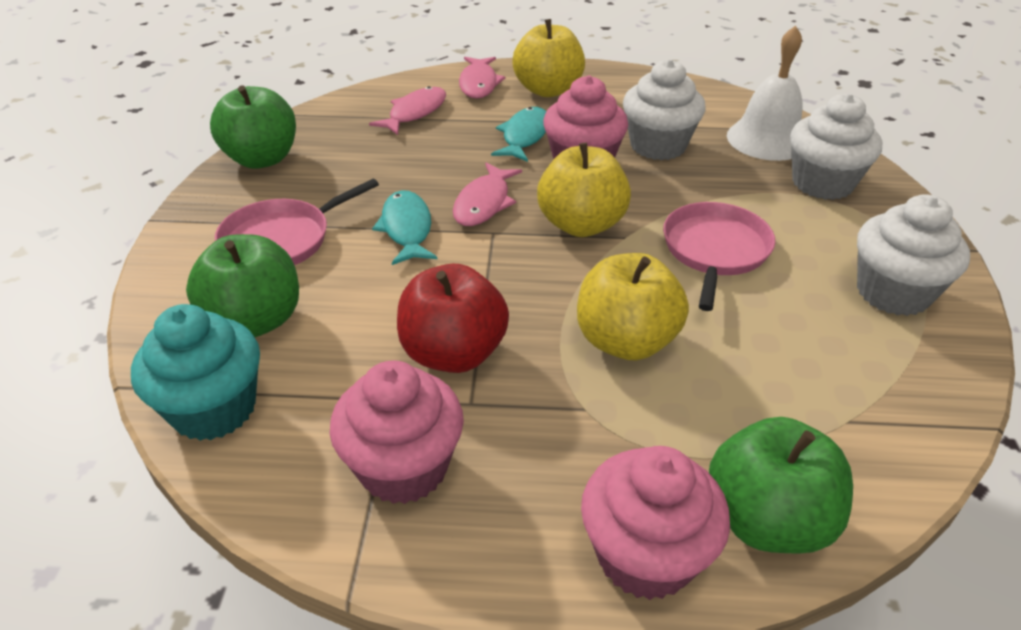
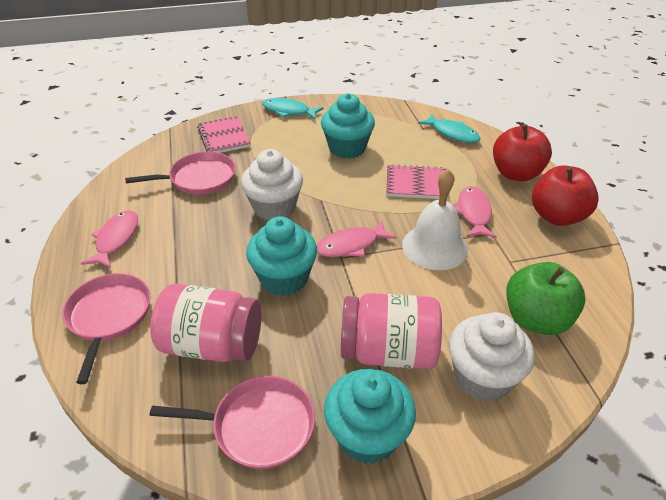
green apple: [186,234,299,337] [210,85,296,169] [709,417,853,553] = 3 -> [506,262,586,335] = 1
pink cupcake: [330,360,464,504] [543,75,628,160] [581,446,730,600] = 3 -> none = 0
pink jar: none = 0 -> [150,284,262,362] [341,293,442,369] = 2
pink notebook: none = 0 -> [197,116,251,153] [386,164,449,200] = 2
pink pan: [215,179,379,265] [663,202,775,311] = 2 -> [62,273,151,384] [125,151,236,195] [150,376,315,469] = 3
red apple: [397,264,509,373] = 1 -> [493,124,552,181] [532,165,599,226] = 2
turquoise cupcake: [131,304,260,441] = 1 -> [246,216,317,296] [321,93,375,159] [324,369,416,464] = 3
white cupcake: [623,59,706,160] [790,93,883,200] [857,194,970,316] = 3 -> [241,149,303,220] [449,312,535,401] = 2
yellow apple: [512,19,585,97] [537,143,631,237] [577,253,689,360] = 3 -> none = 0

